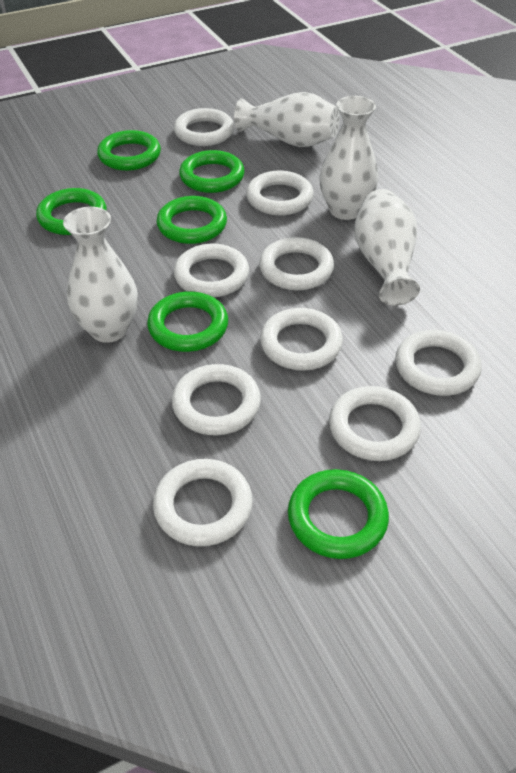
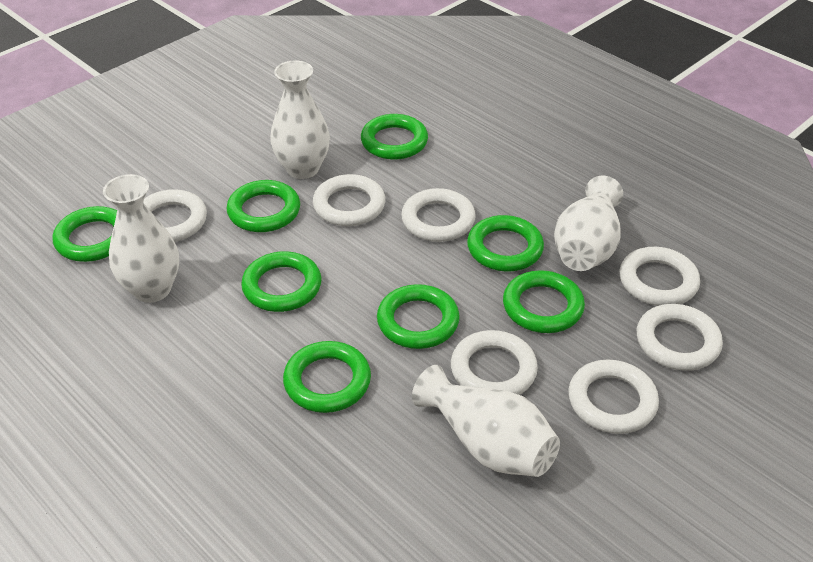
green ring: [36,188,107,235] [97,130,161,171] [147,291,228,352] [157,196,227,244] [179,150,245,193] [288,469,389,559] = 6 -> [52,206,117,262] [226,180,300,232] [241,251,322,312] [283,341,371,413] [361,114,428,160] [377,284,460,349] [467,215,544,271] [503,270,585,333] = 8
white ring: [153,459,253,547] [172,364,261,435] [174,108,234,146] [174,244,249,297] [246,171,314,216] [259,237,334,290] [260,308,343,371] [329,386,421,461] [395,330,482,396] = 9 -> [143,189,207,242] [313,174,386,226] [401,188,476,242] [451,330,538,395] [569,359,659,434] [620,247,700,306] [637,304,723,371] = 7

